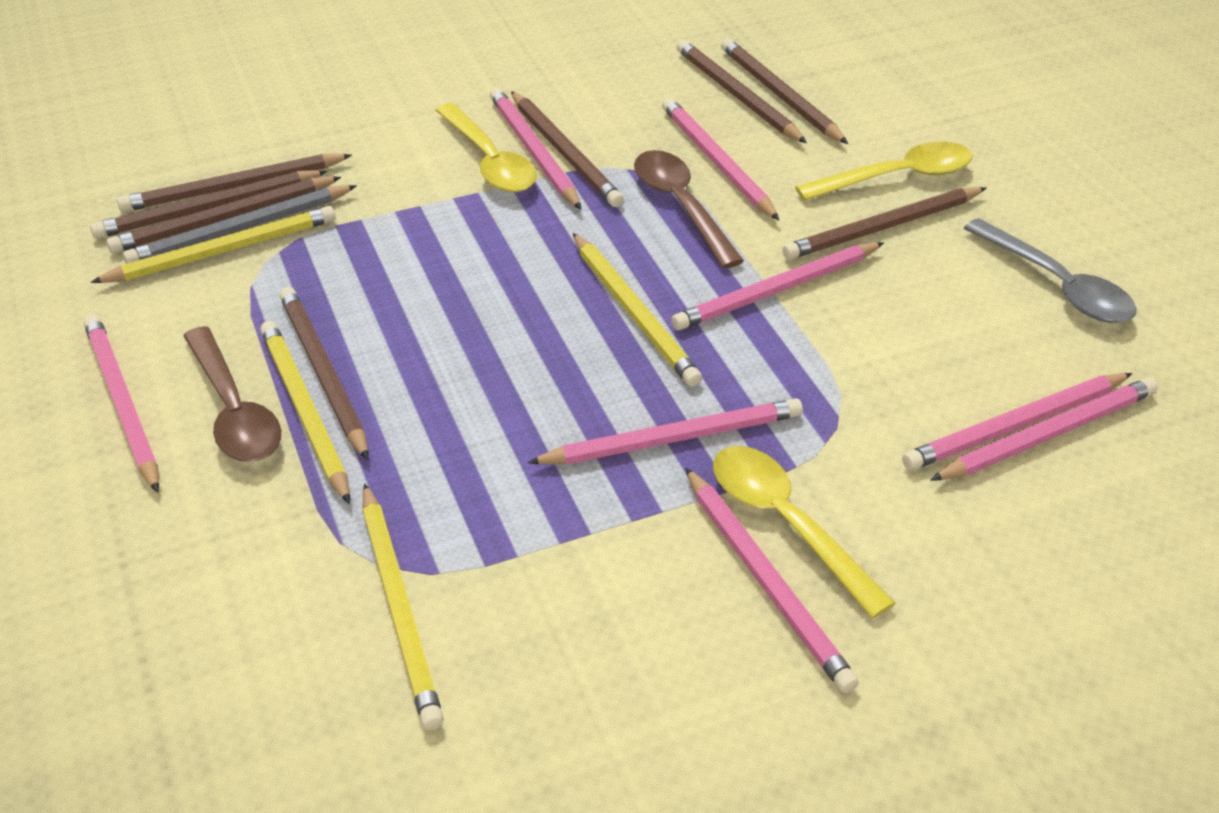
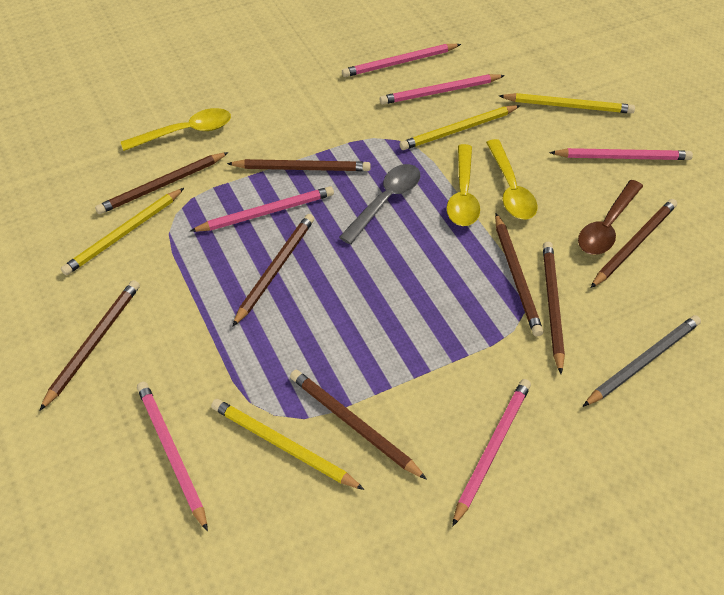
brown spoon: [183,326,281,462] [634,150,744,269] = 2 -> [578,180,643,255] = 1
pink pencil: [84,314,159,493] [490,88,581,210] [527,398,803,465] [662,98,779,220] [671,242,884,330] [685,468,859,693] [902,373,1132,470] [930,377,1158,481] = 8 -> [137,382,208,531] [190,186,334,232] [342,44,461,77] [379,74,505,105] [452,379,531,527] [549,148,693,160] = 6

